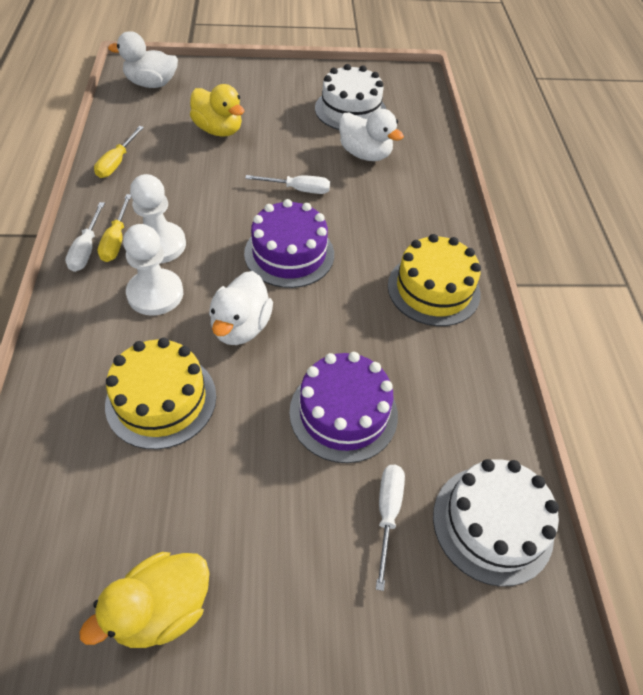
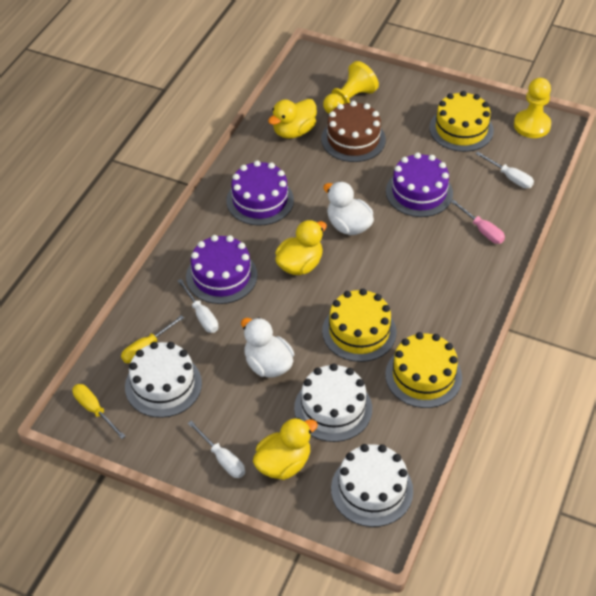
brown cake: none = 0 -> [321,101,386,162] = 1
pink screwdriver: none = 0 -> [450,199,505,244] = 1
purple cake: [244,199,334,288] [289,352,398,463] = 2 -> [186,235,257,304] [226,161,294,226] [386,153,453,217] = 3
white cake: [315,64,386,130] [433,459,559,587] = 2 -> [125,342,202,418] [294,363,372,442] [331,444,413,527] = 3
white duck: [108,31,178,88] [209,271,273,345] [339,109,404,161] = 3 -> [241,318,294,378] [323,181,374,235] = 2
white pawn: [123,224,183,316] [130,174,186,263] = 2 -> none = 0
yellow cake: [105,338,216,449] [388,234,481,326] = 2 -> [322,289,396,362] [385,332,462,408] [429,91,494,152] = 3
yellow duck: [79,552,210,648] [190,84,244,137] = 2 -> [253,418,318,480] [268,99,317,139] [275,220,327,275] = 3
yellow pawn: none = 0 -> [323,61,379,113] [514,78,551,138] = 2

